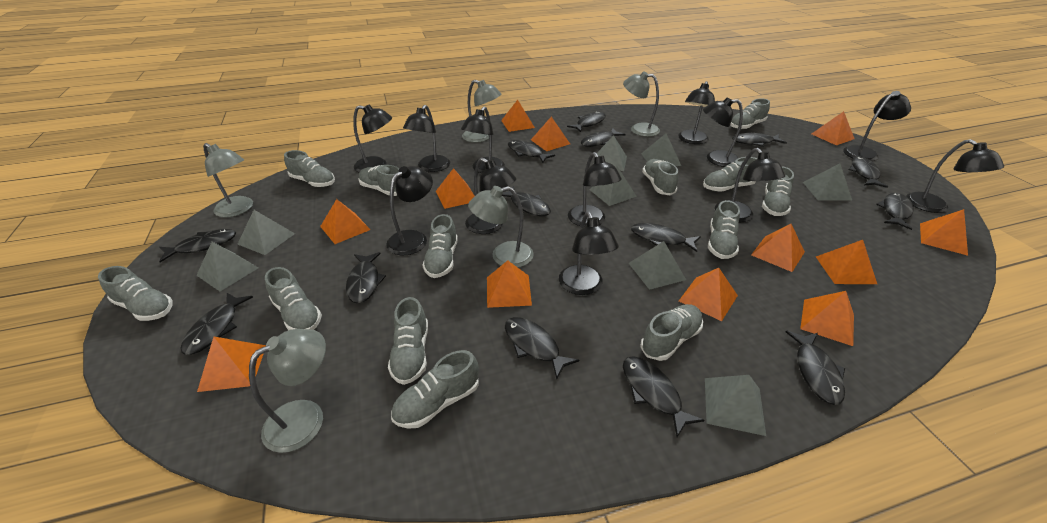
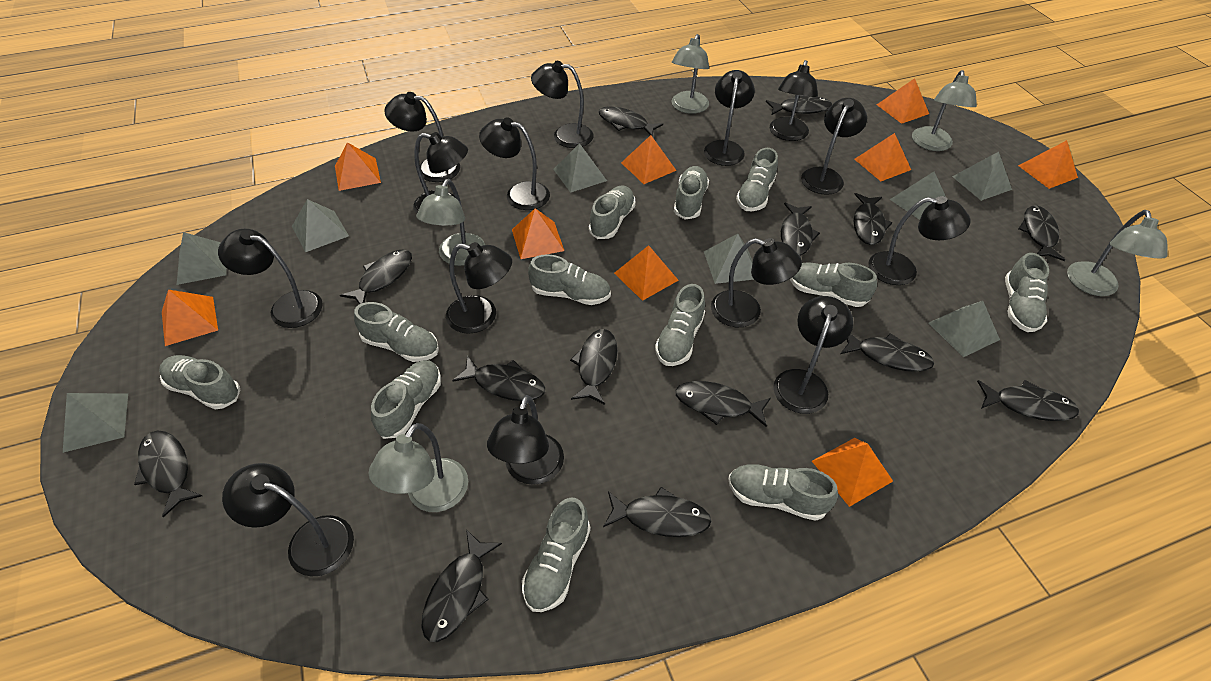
black lamp: [353,104,392,172] [386,166,433,255] [403,105,450,172] [461,107,505,173] [465,158,516,234] [559,212,619,295] [568,152,622,227] [678,81,715,144] [703,97,743,167] [715,148,785,222] [843,91,911,161] [906,139,1004,213] = 12 -> [218,229,323,328] [222,463,354,576] [384,92,460,182] [413,132,468,214] [446,242,512,334] [479,117,550,210] [487,395,564,485] [531,61,594,148] [704,70,755,166] [711,238,802,327] [770,60,818,141] [774,296,853,414] [801,98,867,195] [868,196,970,285] = 14
grey shoe: [98,266,173,321] [265,267,322,330] [284,150,335,187] [358,165,399,196] [388,297,428,385] [391,350,479,429] [423,214,458,278] [641,304,703,361] [642,159,678,195] [703,157,757,192] [708,200,740,259] [730,99,770,129] [762,167,794,216] = 13 -> [159,355,240,409] [354,302,439,362] [371,360,441,439] [522,497,591,612] [528,254,611,305] [589,186,636,239] [655,284,705,366] [674,166,709,220] [728,464,838,521] [736,148,778,211] [790,262,877,307] [1005,253,1049,332] = 12
orange pyramid: [197,336,266,392] [320,199,371,244] [436,168,475,209] [487,260,532,308] [501,100,535,132] [531,117,570,151] [679,268,738,321] [751,224,805,272] [800,291,854,346] [812,111,854,145] [816,240,877,284] [920,209,968,256] = 12 -> [162,290,218,346] [335,142,381,191] [512,209,564,259] [614,245,679,301] [621,135,677,184] [812,438,893,507] [854,133,911,181] [877,78,929,124] [1018,140,1078,189] = 9

